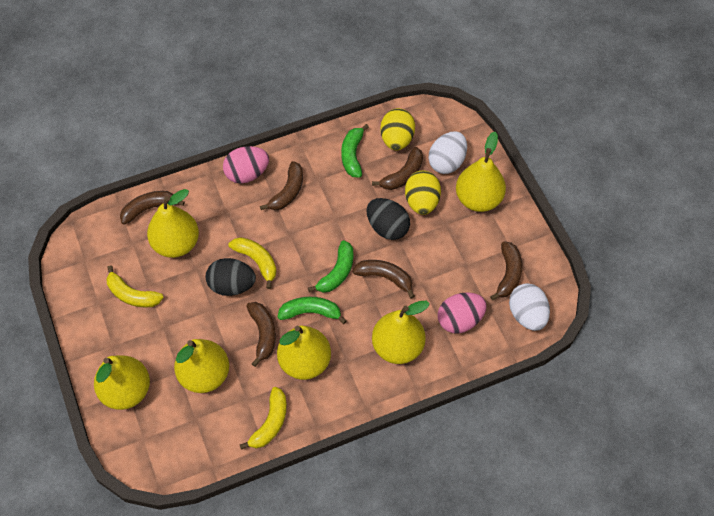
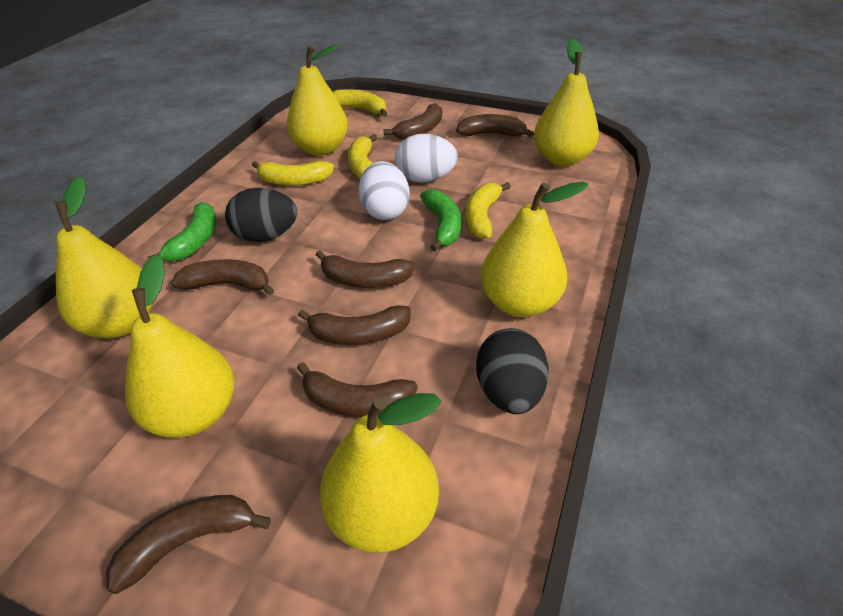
brown banana: [120,191,185,225] [246,302,276,367] [260,161,303,210] [352,260,415,299] [372,147,423,190] [490,241,522,301] = 6 -> [106,495,271,594] [171,259,274,295] [297,362,418,417] [298,305,411,345] [316,250,415,288] [383,103,442,140] [456,114,534,137] = 7
green banana: [278,297,347,324] [308,240,353,293] [341,124,369,178] = 3 -> [147,202,216,262] [420,189,461,252] = 2
pink egg: [223,146,269,184] [438,292,487,334] = 2 -> none = 0
yellow banana: [106,265,164,307] [228,237,277,289] [240,387,287,450] = 3 -> [252,161,334,186] [333,89,388,116] [348,134,377,178] [465,182,511,239] = 4
yellow egg: [380,108,415,150] [405,170,441,215] = 2 -> none = 0

